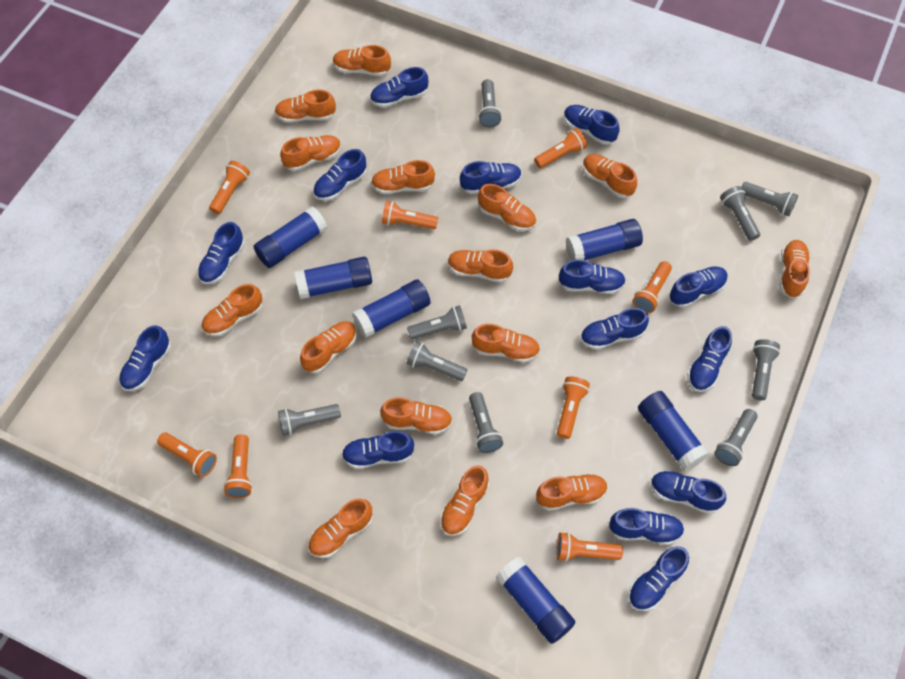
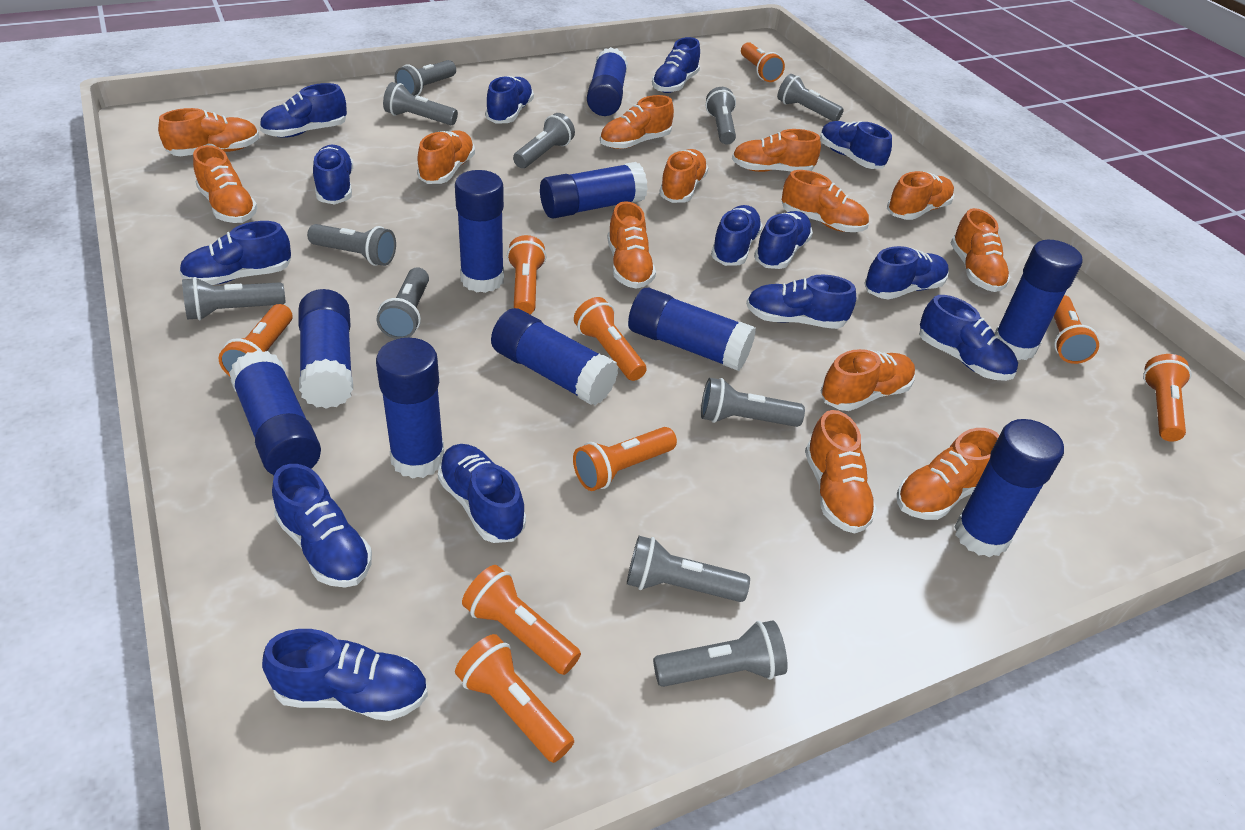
blue glue stick: [253,206,327,268] [294,257,372,299] [352,279,430,338] [496,557,576,644] [566,219,643,261] [638,391,709,471] = 6 -> [229,350,321,475] [298,289,353,409] [376,338,444,479] [455,170,504,293] [491,308,619,405] [540,162,648,218] [587,47,628,116] [628,288,756,371] [954,419,1064,557] [994,240,1083,360] = 10
grey flashlight: [278,404,341,436] [407,305,467,340] [407,341,467,381] [469,392,503,453] [478,79,502,127] [715,409,757,466] [720,186,760,241] [741,182,798,216] [752,339,780,400] = 9 -> [182,277,285,320] [307,224,396,266] [377,268,429,339] [383,82,458,125] [395,60,456,96] [513,113,575,168] [627,536,750,602] [653,621,788,687] [701,378,805,427] [706,87,736,145] [777,74,844,121] = 11
orange flashlight: [157,433,217,477] [209,161,250,214] [224,434,252,498] [382,201,438,229] [534,128,587,168] [556,532,623,562] [557,376,590,439] [633,261,672,313] = 8 -> [219,304,292,376] [455,634,574,763] [462,565,581,675] [507,235,546,314] [573,427,677,491] [574,297,646,381] [741,42,785,82] [1054,295,1099,364] [1143,354,1192,442] = 9
orange shoe: [201,284,262,336] [275,90,336,123] [280,135,341,171] [300,321,357,373] [308,499,373,558] [333,45,391,76] [371,160,435,194] [380,397,453,435] [440,465,489,536] [448,249,513,283] [472,324,540,363] [478,184,536,231] [536,473,608,511] [583,154,637,198] [780,240,810,298] = 15 -> [158,108,259,156] [193,145,258,223] [417,130,475,184] [600,95,674,149] [607,201,656,289] [659,149,708,203] [732,129,821,172] [782,170,869,232] [805,410,877,534] [821,349,915,411] [887,171,954,220] [897,428,999,520] [951,208,1010,292] = 13

